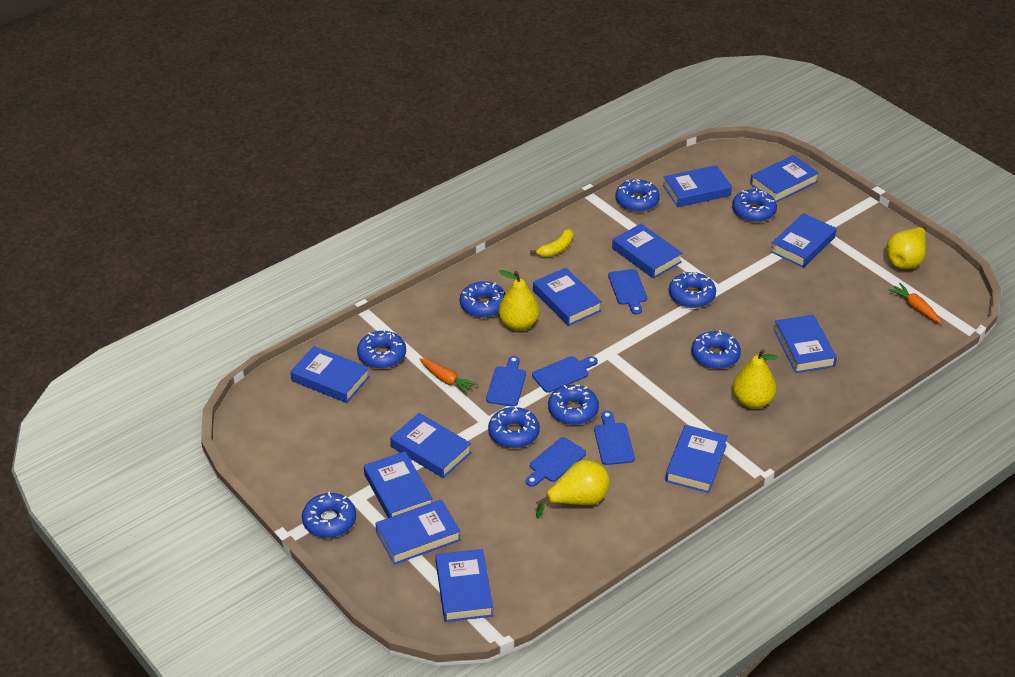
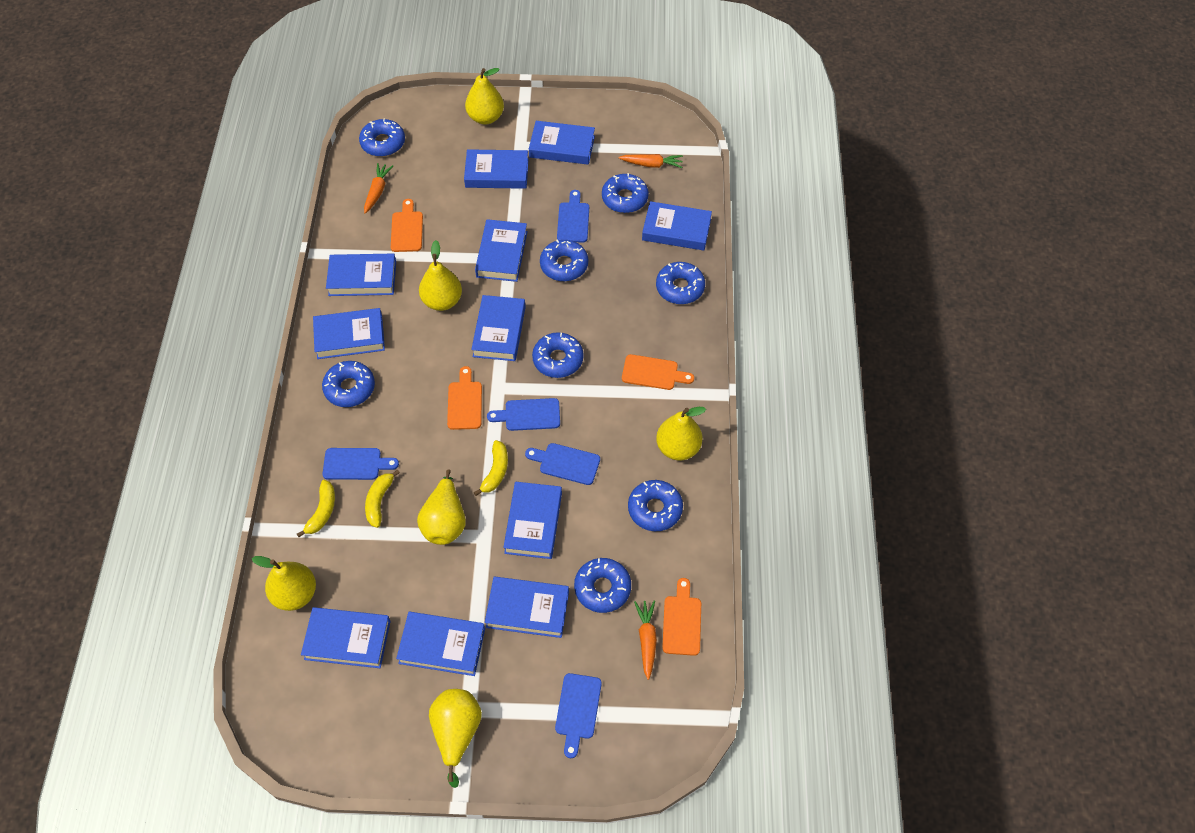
blue book: [290,346,370,403] [364,451,433,518] [375,499,461,565] [390,413,472,478] [436,549,493,622] [533,268,602,326] [612,224,683,279] [663,165,732,207] [665,425,728,493] [750,155,819,202] [770,213,837,268] [774,315,837,373] = 12 -> [301,607,391,668] [313,308,385,359] [326,254,396,296] [396,612,485,676] [464,149,529,189] [471,295,526,361] [475,219,528,282] [485,577,569,638] [503,482,562,559] [529,121,595,165] [642,201,712,250] = 11
blue donut: [302,492,356,538] [357,329,406,369] [460,281,506,318] [488,406,540,448] [548,385,599,425] [615,179,660,212] [669,272,716,308] [692,330,741,369] [732,188,777,222] = 9 -> [322,361,375,407] [359,118,405,157] [532,332,584,378] [540,240,588,281] [574,558,631,613] [602,173,649,213] [628,480,683,531] [656,262,705,304] = 8
orange carrot: [419,358,478,395] [888,283,942,323] = 2 -> [364,163,393,214] [619,154,683,168] [634,600,657,680] = 3
orange cutting board: none = 0 -> [391,199,423,252] [447,366,482,430] [622,354,694,390] [662,578,701,656] = 4
yellow banana: [530,229,573,257] = 1 -> [297,480,335,537] [365,470,400,528] [474,440,508,496] = 3
yellow pear: [498,270,540,331] [536,460,610,518] [733,349,778,409] [886,226,926,269] = 4 -> [252,556,316,611] [417,469,466,545] [419,240,462,311] [429,689,482,788] [465,68,504,125] [656,407,706,460] = 6

